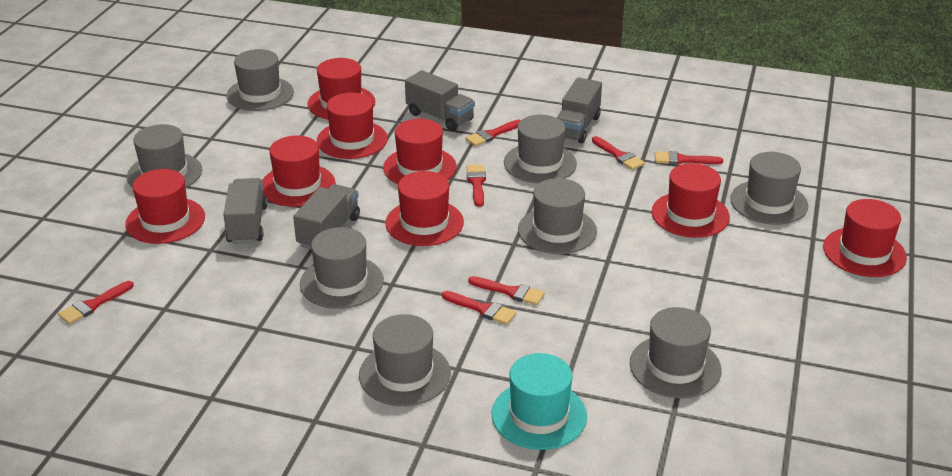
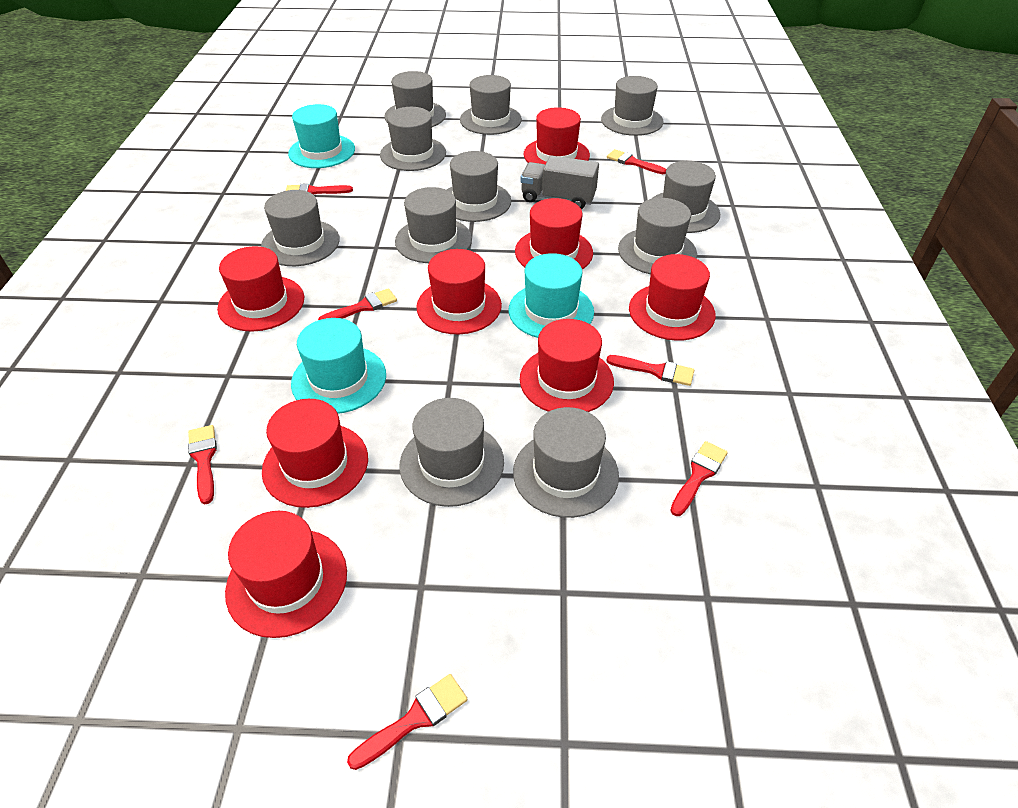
grey hat: [127,124,202,188] [226,49,294,111] [300,227,384,309] [359,314,451,406] [504,115,577,183] [518,178,597,254] [630,307,722,398] [730,152,808,225] = 8 -> [261,190,340,266] [380,107,446,171] [384,71,446,127] [395,187,472,263] [399,398,504,507] [447,151,511,222] [460,75,522,135] [513,407,619,518] [601,76,664,136] [618,198,697,274] [651,161,720,233] = 11
grey truck: [223,178,268,244] [293,184,360,249] [405,70,475,131] [557,77,602,144] = 4 -> [521,156,599,209] = 1
turquoise hat: [492,353,587,450] = 1 -> [288,104,355,168] [291,318,386,414] [509,253,594,338] = 3

